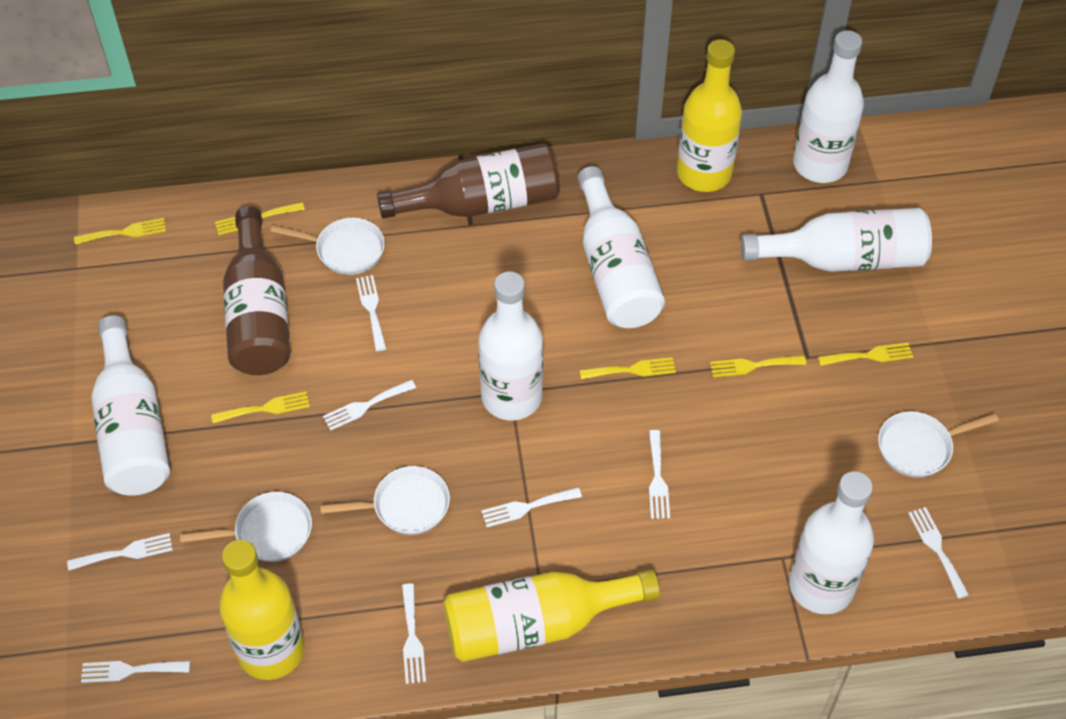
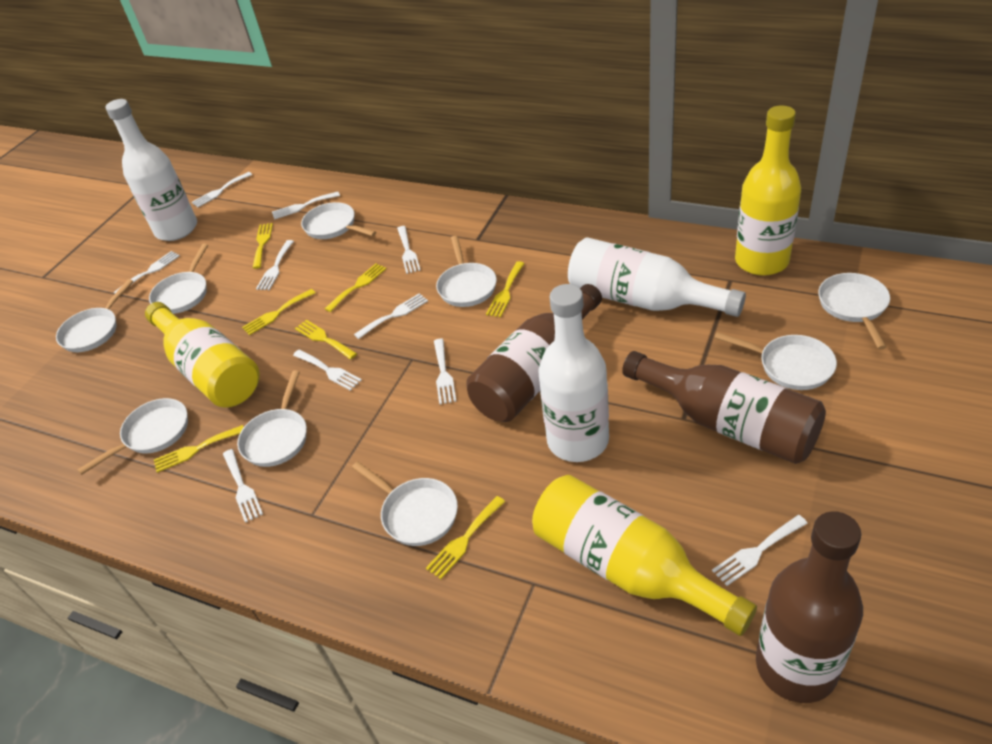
brown bottle: [223,206,290,375] [377,143,560,219] = 2 -> [466,284,602,422] [622,351,826,464] [756,511,863,703] = 3
white bottle: [91,315,170,495] [478,271,543,420] [577,166,665,328] [741,208,932,272] [789,471,874,614] [793,30,864,183] = 6 -> [105,99,197,241] [538,284,609,462] [568,237,746,317] = 3
white fork: [67,533,173,571] [81,661,190,683] [323,380,416,431] [356,275,386,351] [402,583,426,684] [481,487,582,527] [649,430,670,519] [908,507,969,599] = 8 -> [114,251,180,293] [192,172,252,207] [223,449,263,523] [256,240,294,290] [272,192,340,219] [293,350,362,391] [354,293,428,339] [397,226,420,274] [434,339,456,405] [712,515,808,586] = 10
white pan: [180,492,312,562] [270,218,385,275] [320,466,450,535] [878,411,999,478] = 4 -> [56,279,133,352] [77,398,188,475] [149,244,208,314] [237,371,307,467] [301,202,376,239] [352,461,458,546] [436,236,497,307] [714,332,837,390] [818,273,890,350] = 9
yellow fork: [74,218,166,245] [211,391,310,423] [215,202,305,235] [580,357,676,379] [710,356,806,378] [818,343,913,366] = 6 -> [154,425,244,473] [242,289,315,335] [253,223,273,269] [295,320,357,359] [325,264,386,312] [426,496,505,579] [486,261,525,317] = 7

